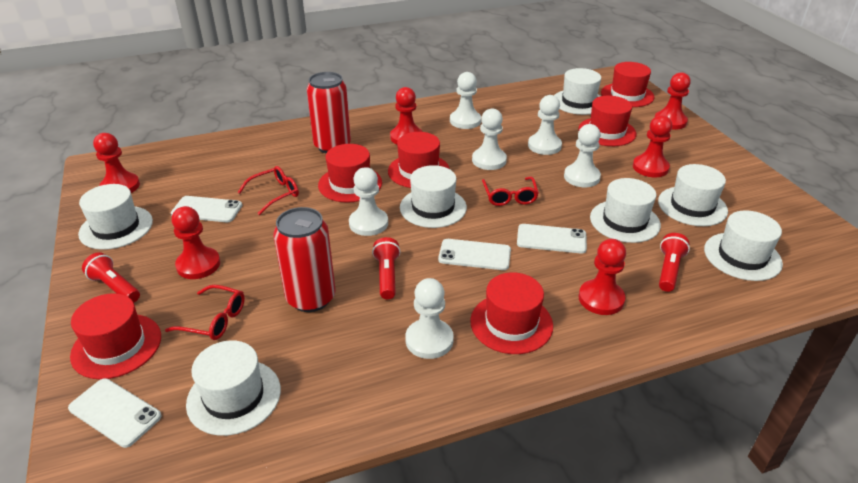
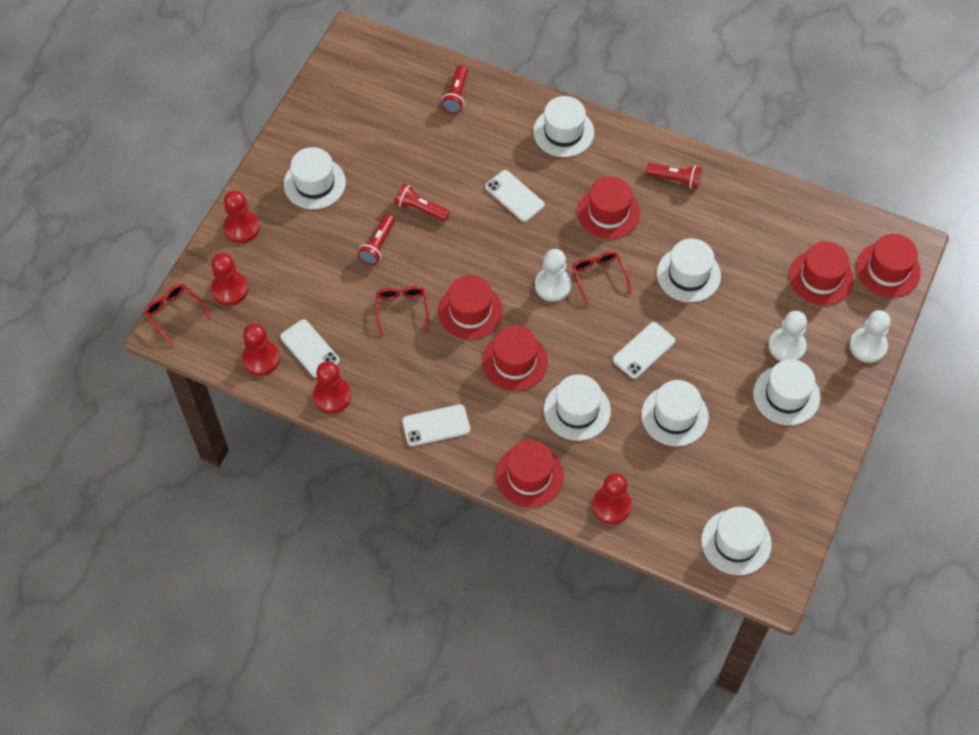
red can: [273,207,336,312] [307,72,351,153] = 2 -> none = 0
red flashlight: [82,252,140,303] [372,237,401,299] [659,233,690,292] = 3 -> [358,214,395,265] [394,184,450,221] [441,65,468,114] [646,163,702,189] = 4
red pawn: [93,133,140,193] [172,206,220,279] [390,87,423,144] [579,239,626,315] [633,115,672,177] [655,72,691,130] = 6 -> [211,253,248,306] [223,190,260,243] [242,323,280,376] [313,361,351,413] [592,473,632,524] = 5
white pawn: [349,167,388,236] [405,278,454,359] [450,72,481,129] [472,108,507,170] [528,95,562,155] [564,124,601,187] = 6 -> [535,249,571,302] [768,311,807,361] [849,310,891,363] = 3

